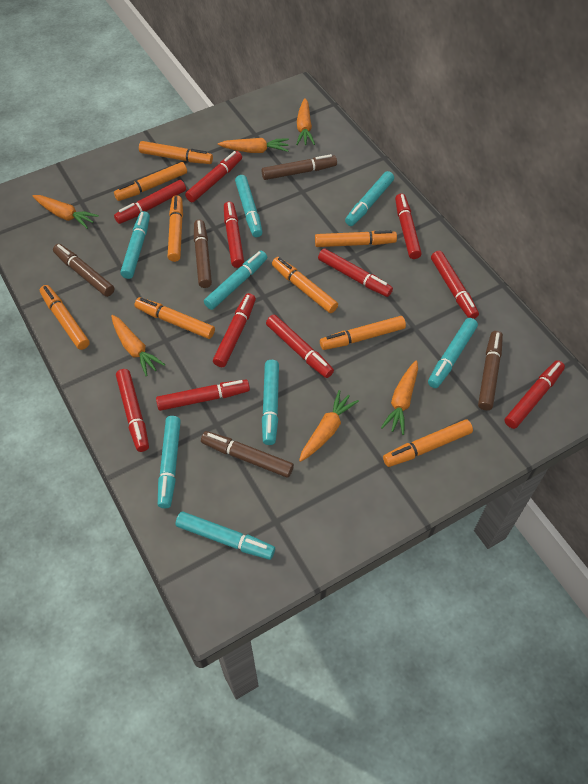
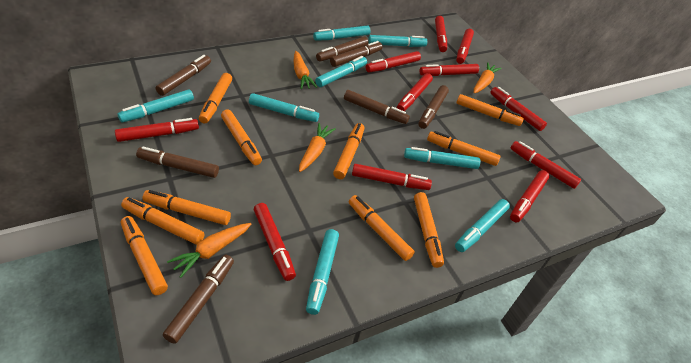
brown marker: [53,244,114,297] [194,220,212,288] [201,431,294,478] [262,154,337,180] [478,331,503,410] = 5 -> [136,147,219,178] [156,55,211,96] [163,255,234,344] [316,36,368,62] [330,41,383,67] [344,90,410,124] [418,85,449,129] = 7
orange carrot: [33,195,99,229] [111,315,165,376] [218,138,289,153] [296,98,315,145] [299,390,359,462] [381,360,418,435] = 6 -> [167,223,251,278] [294,51,317,89] [299,123,336,172] [474,62,502,93] = 4
orange marker: [40,285,90,350] [114,162,187,201] [134,297,215,339] [139,141,213,164] [168,195,183,262] [272,257,338,313] [315,230,397,247] [320,316,406,350] [383,420,473,467] = 9 -> [121,197,205,245] [121,216,168,295] [143,190,231,225] [199,73,232,123] [221,109,262,165] [333,123,364,179] [349,195,415,261] [414,192,444,268] [427,131,500,166] [456,94,524,126] = 10

